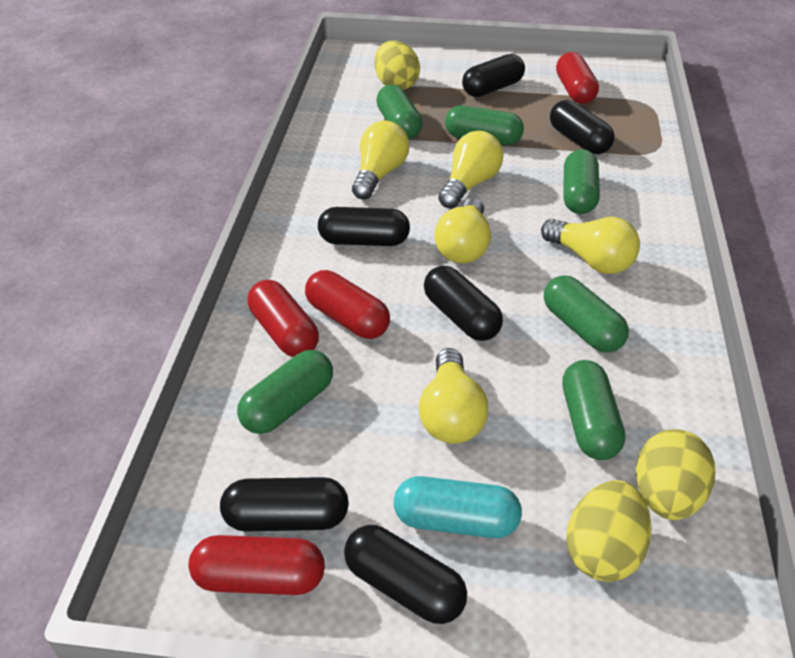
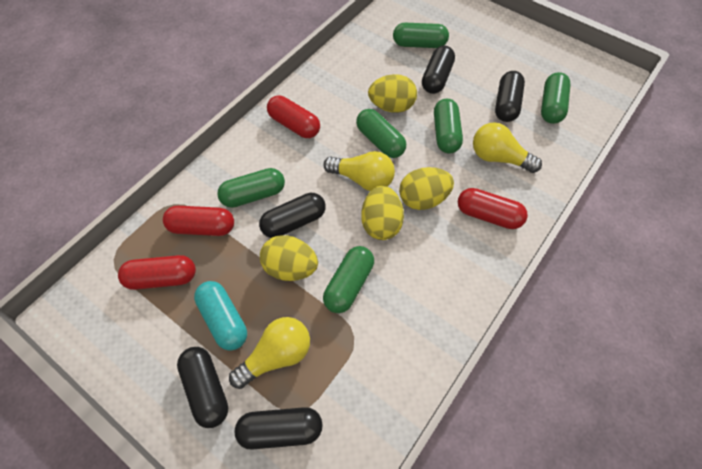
black capsule: [220,477,349,532] [318,207,410,246] [344,525,467,624] [424,266,503,341] [462,54,525,97] [550,100,614,154] = 6 -> [177,347,228,428] [235,407,323,450] [259,193,325,238] [422,46,455,94] [495,71,525,122] = 5
yellow egg: [375,41,420,90] [566,480,652,582] [636,429,715,520] = 3 -> [260,235,318,281] [361,185,404,240] [368,74,417,113] [399,167,454,210] = 4
yellow light bulb: [352,121,409,200] [419,348,489,444] [434,198,491,263] [438,131,504,209] [541,217,640,274] = 5 -> [229,317,310,389] [323,151,395,191] [473,122,542,173] = 3

